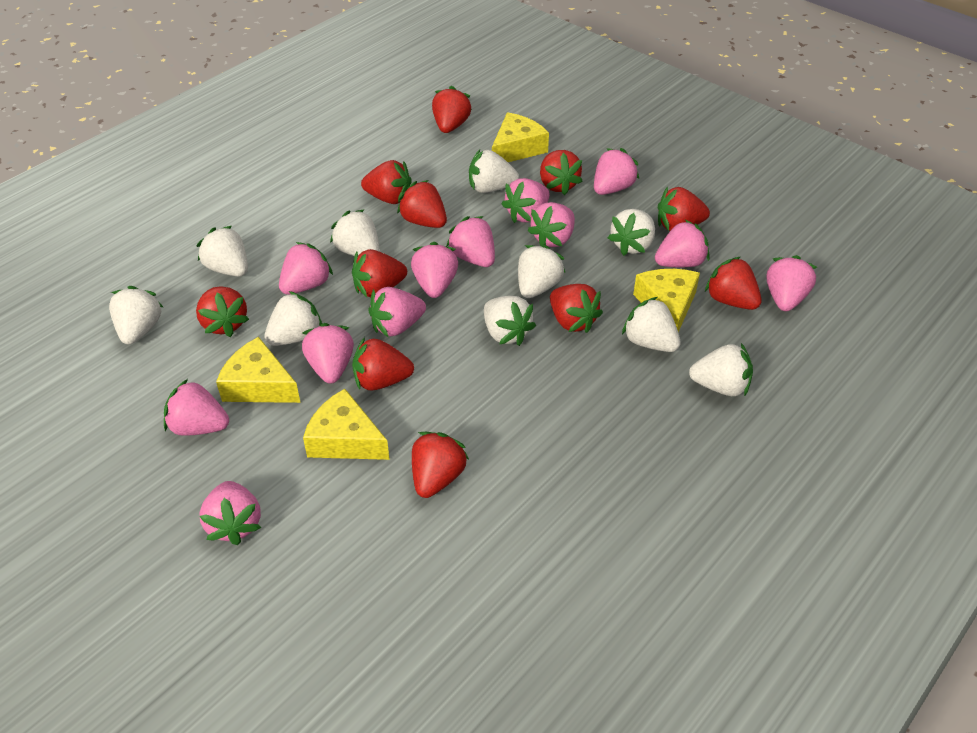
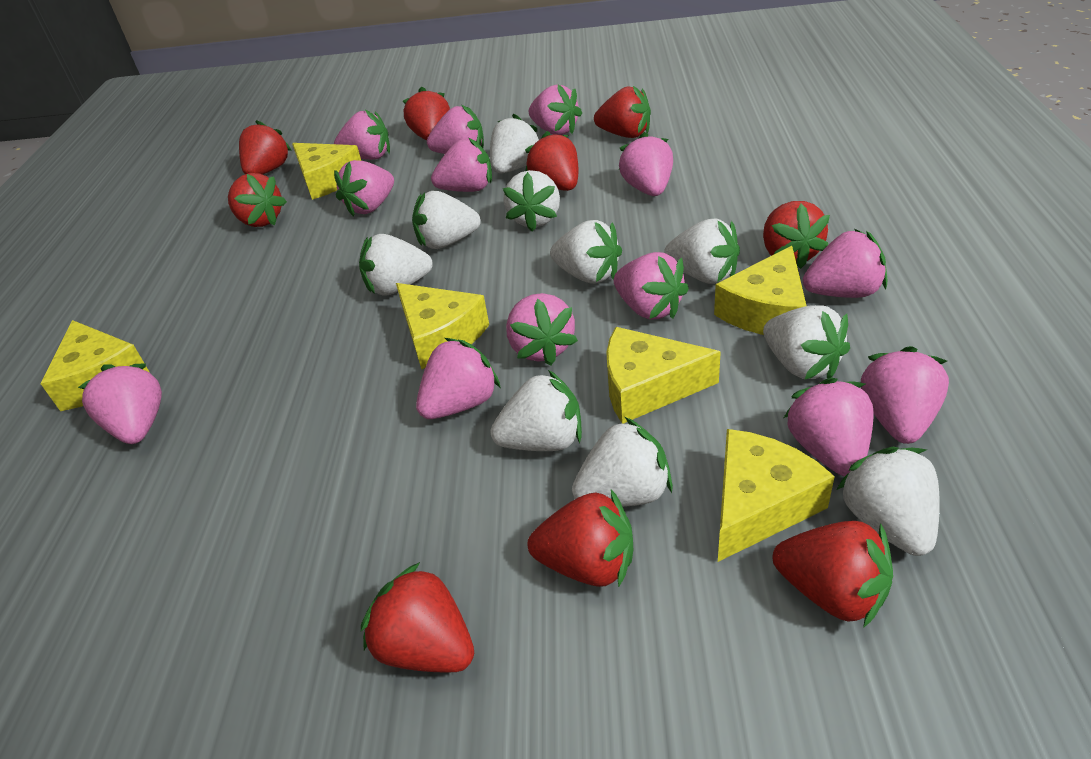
pink strawberry: [164,379,229,436] [200,481,262,545] [279,242,333,295] [302,323,354,384] [368,287,426,337] [411,242,458,298] [446,216,495,267] [502,178,550,223] [527,202,575,247] [594,148,639,195] [655,220,710,267] [767,255,817,311] = 12 -> [78,363,162,444] [334,110,390,160] [334,160,394,217] [416,338,501,419] [427,104,484,154] [431,137,492,192] [506,293,578,366] [529,84,582,135] [614,252,689,320] [619,132,673,196] [784,377,874,477] [803,229,887,298] [861,346,949,444] = 13
red strawberry: [196,286,249,337] [352,249,407,297] [352,337,414,390] [361,160,412,204] [397,180,447,228] [412,432,469,498] [432,86,472,133] [540,150,583,195] [550,284,603,333] [658,186,710,231] [705,257,762,310] = 11 -> [228,173,287,227] [239,120,292,175] [361,562,474,673] [403,87,450,140] [525,131,578,191] [528,489,633,587] [594,86,651,138] [763,201,830,269] [773,521,893,628] = 9
yellow cheese: [216,337,301,403] [303,389,390,460] [492,112,549,162] [633,269,700,332] = 4 -> [40,320,150,411] [292,143,361,200] [396,283,489,370] [606,327,721,424] [714,246,807,335] [718,429,835,562] = 6

